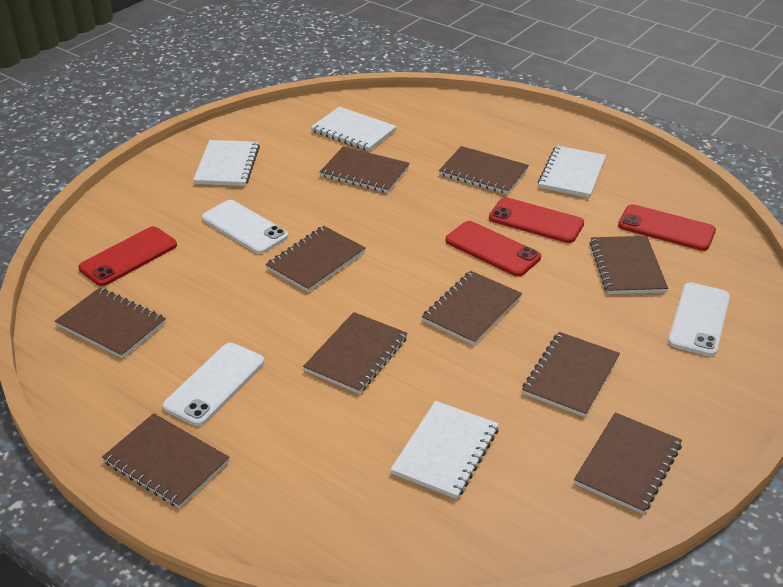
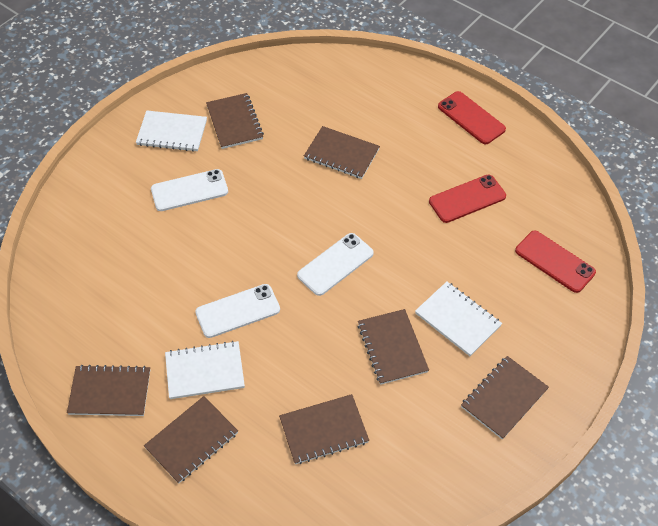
brown notebook: [55,287,166,358] [102,413,230,508] [266,226,366,292] [303,312,408,394] [320,147,410,193] [422,271,522,345] [439,146,529,194] [522,332,620,417] [574,412,682,514] [590,236,668,294] = 10 -> [67,365,150,416] [144,396,238,484] [206,93,264,149] [279,394,369,464] [304,126,380,179] [358,309,429,385] [461,356,549,440] = 7
red phone: [78,227,177,286] [445,221,541,277] [489,197,584,243] [618,204,716,251] = 4 -> [429,175,506,223] [438,91,506,144] [515,231,596,293] = 3
white notebook: [193,140,260,186] [311,107,397,151] [390,401,499,499] [538,145,606,198] = 4 -> [136,110,207,152] [165,341,245,399] [415,282,502,356] = 3

